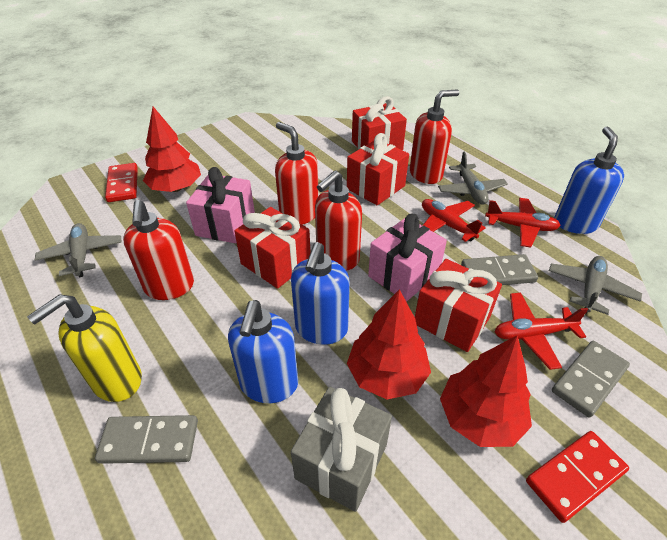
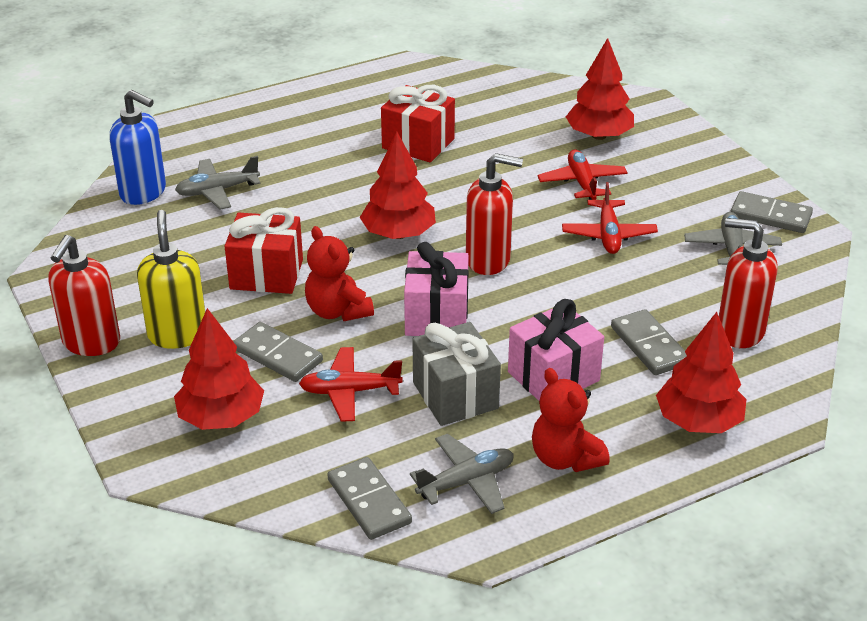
blue soap dispenser: [228,300,298,403] [291,242,350,345] [555,127,624,234] = 3 -> [110,90,166,205] = 1
grey domino: [95,415,198,464] [461,254,538,285] [552,341,630,418] = 3 -> [233,322,323,382] [327,457,412,540] [611,309,687,375] [731,191,813,233] = 4
red domino: [105,163,138,202] [526,431,629,523] = 2 -> none = 0
red gift: [235,207,311,289] [347,133,409,205] [352,96,407,150] [415,259,502,352] = 4 -> [225,207,303,294] [381,85,455,163] = 2
red soap dispenser: [123,200,194,300] [275,122,319,225] [315,170,362,270] [410,90,459,184] = 4 -> [48,235,120,356] [466,153,523,275] [719,218,778,348] = 3
red teddy bear: none = 0 -> [305,226,374,321] [532,368,610,472] = 2
red tree: [143,107,201,192] [347,289,431,399] [440,335,532,447] = 3 -> [174,308,264,430] [360,132,436,239] [566,38,634,140] [656,312,747,433] = 4

